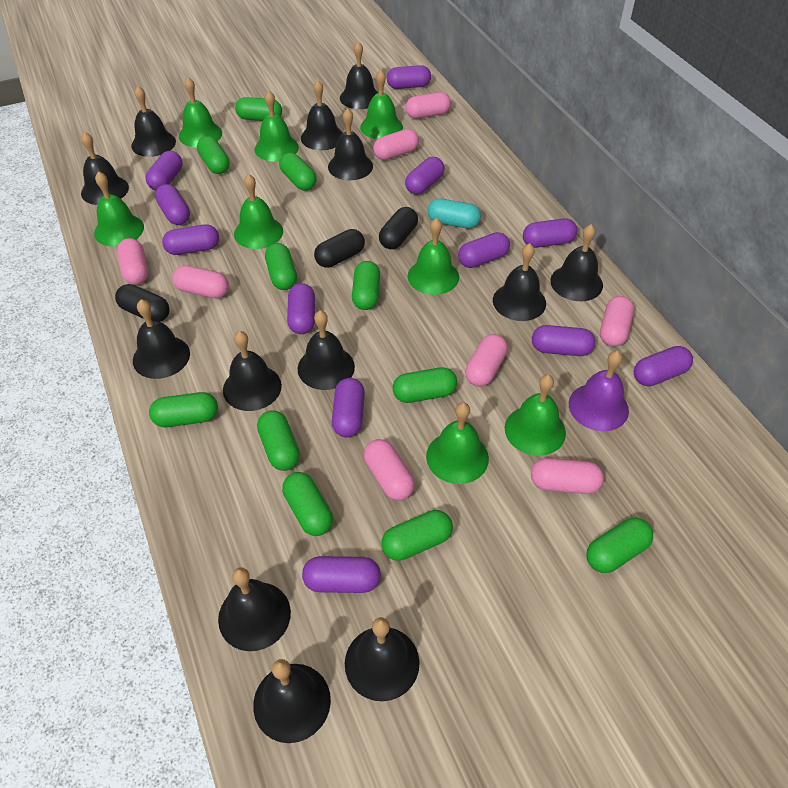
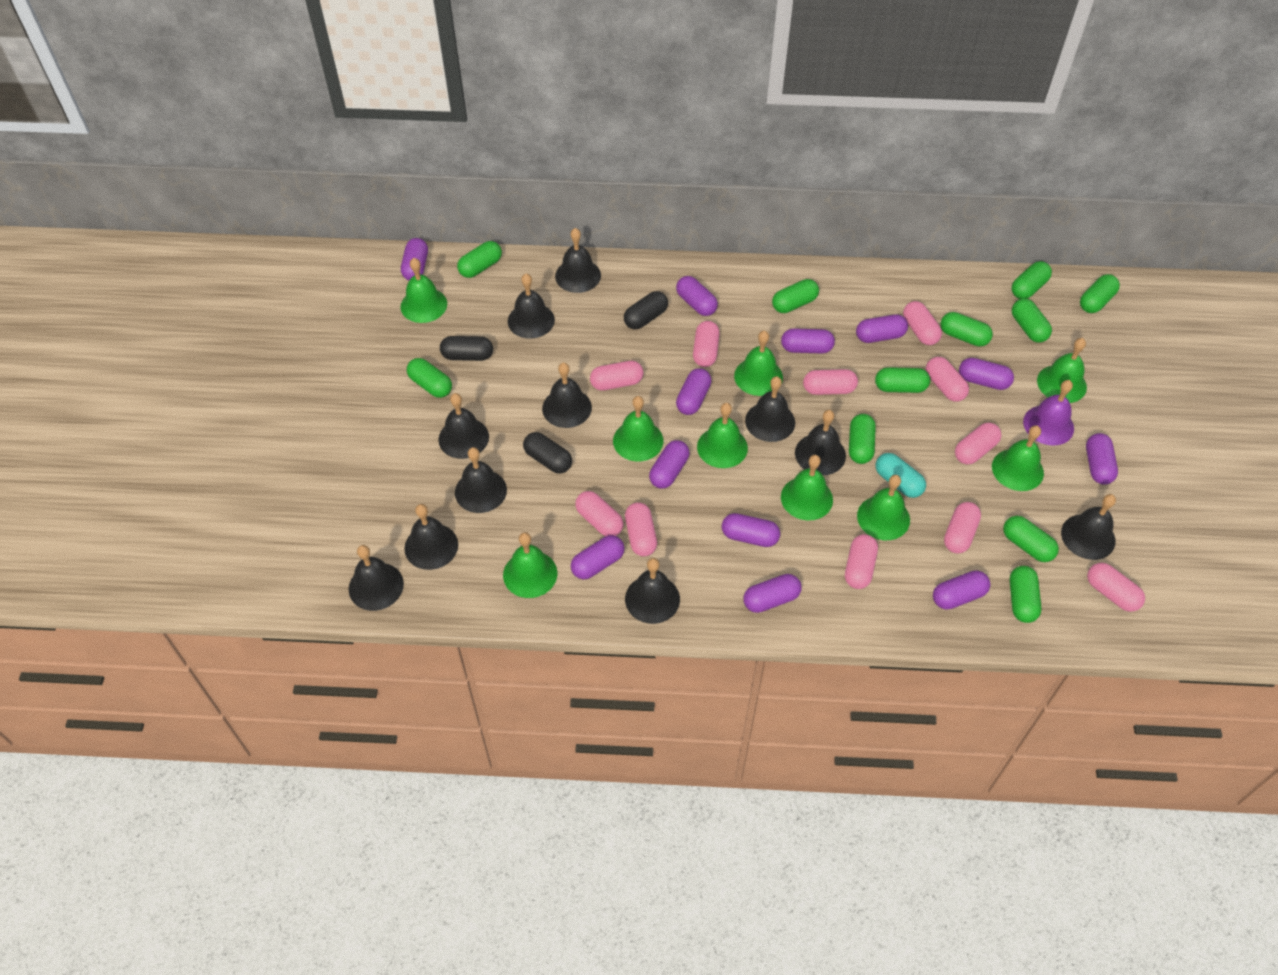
black bell: [81,132,129,205] [131,86,176,157] [133,299,190,379] [218,567,291,651] [223,331,282,411] [253,659,331,743] [298,310,355,390] [301,80,343,150] [328,108,373,180] [340,41,378,109] [345,617,420,701] [493,243,546,321] [550,224,603,301] = 13 -> [349,545,404,611] [404,504,458,570] [438,393,489,459] [455,447,507,513] [508,273,555,338] [542,362,592,428] [555,228,601,293] [625,558,680,624] [745,376,795,442] [795,410,846,475] [1061,494,1116,560] = 11
green bell: [94,171,144,247] [179,77,222,147] [234,174,283,249] [254,91,299,162] [360,70,403,139] [408,218,459,295] [426,402,489,484] [505,375,566,456] = 8 -> [401,258,447,323] [503,532,557,598] [613,396,663,461] [697,403,748,468] [734,330,783,396] [781,455,833,520] [857,475,910,540] [992,425,1044,491] [1037,338,1087,403] = 9
pink capsule: [117,238,148,285] [172,265,229,298] [364,439,415,501] [373,129,419,160] [405,92,451,119] [465,334,508,386] [531,458,604,494] [600,296,634,347] = 8 -> [575,491,623,536] [590,361,644,391] [625,502,657,556] [693,321,720,367] [803,369,858,395] [845,534,878,589] [903,301,942,345] [926,357,969,402] [944,502,981,554] [955,423,1001,464] [1087,563,1145,612] = 11

